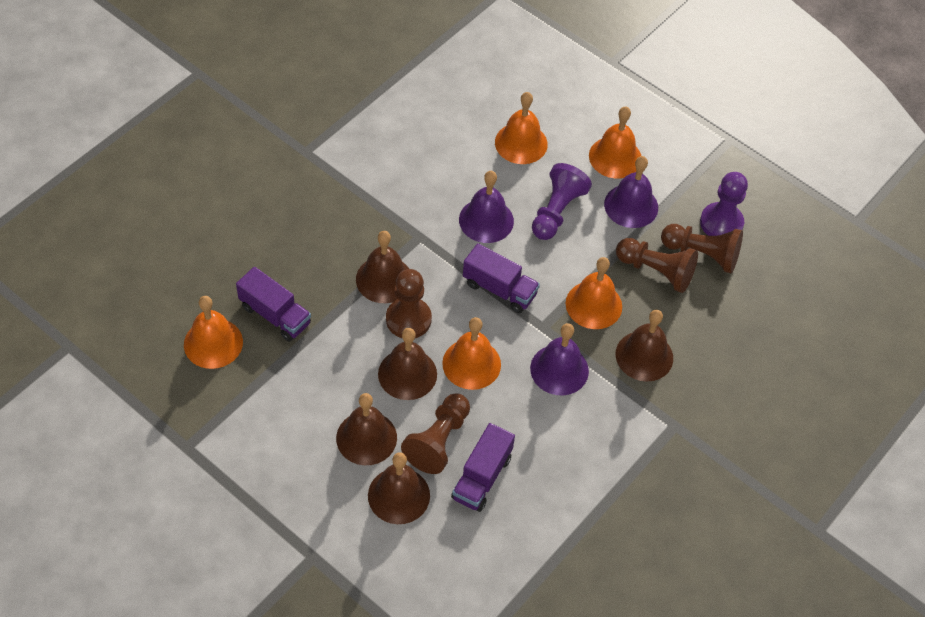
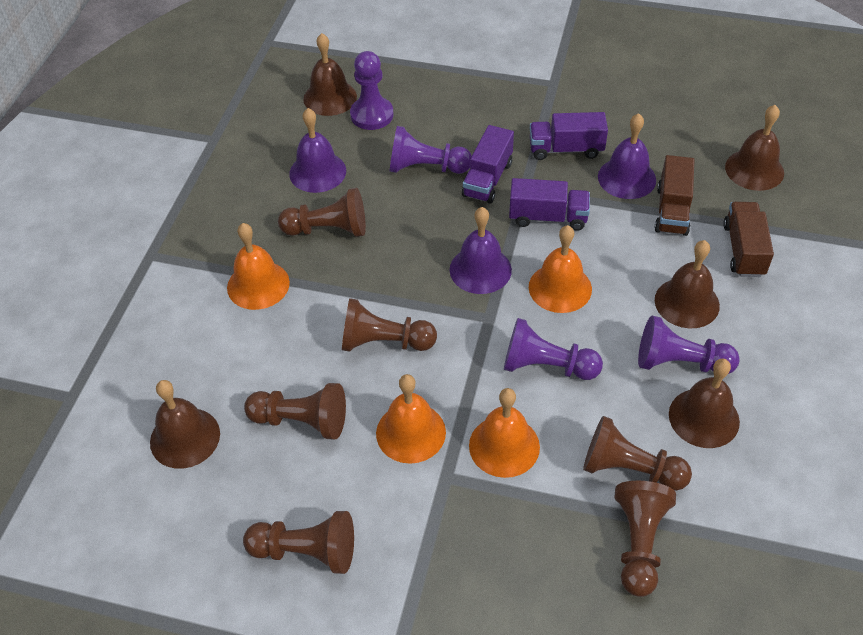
brown pawn: [386,269,432,338] [401,393,470,474] [616,238,698,293] [661,224,743,273] = 4 -> [243,511,354,574] [244,383,346,440] [278,188,366,237] [342,298,437,351] [583,416,692,491] [614,481,676,597] = 6
brown truck: none = 0 -> [655,155,694,236] [723,202,774,277] = 2
orange bell: [184,296,243,369] [442,317,501,390] [495,92,548,164] [566,257,622,329] [589,107,641,179] = 5 -> [227,223,290,310] [376,374,446,464] [469,388,540,478] [529,225,592,313] = 4
purple pawn: [532,163,592,240] [700,172,748,236] = 2 -> [350,51,394,130] [390,126,472,174] [504,318,603,380] [638,316,740,374] = 4

